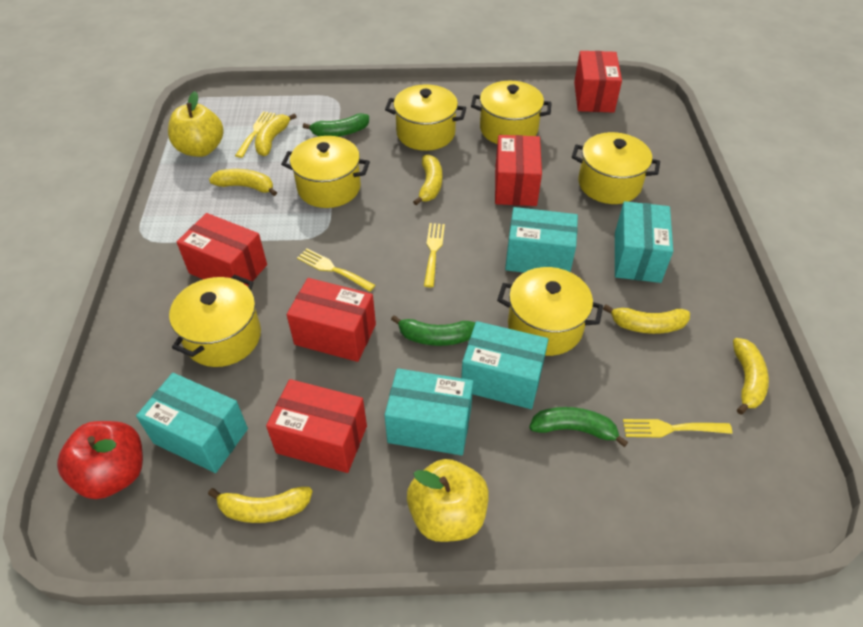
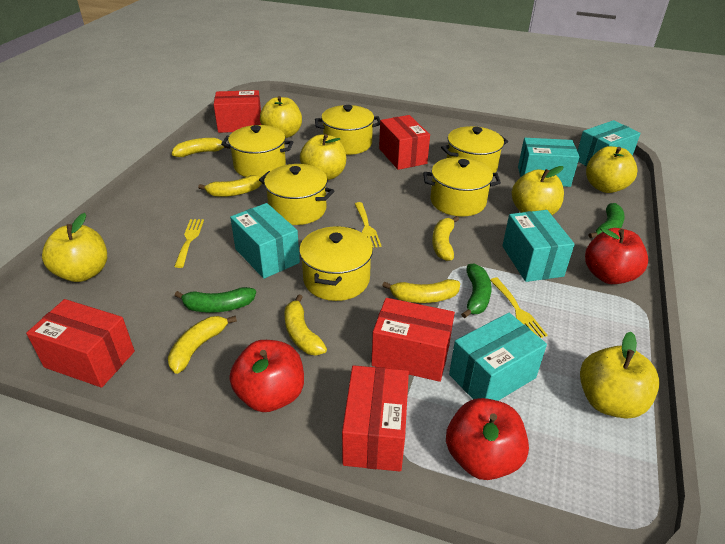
red apple: [57,421,143,499] = 1 -> [229,340,304,412] [446,398,529,480] [585,227,648,284] = 3
yellow apple: [168,91,224,157] [407,459,489,542] = 2 -> [42,213,107,282] [260,96,302,138] [300,134,346,180] [512,166,564,215] [580,332,660,419] [586,146,638,193] = 6
yellow fork: [235,111,275,158] [297,248,375,292] [424,223,445,287] [623,419,732,438] = 4 -> [174,219,204,268] [355,202,382,248] [490,278,548,338] = 3

